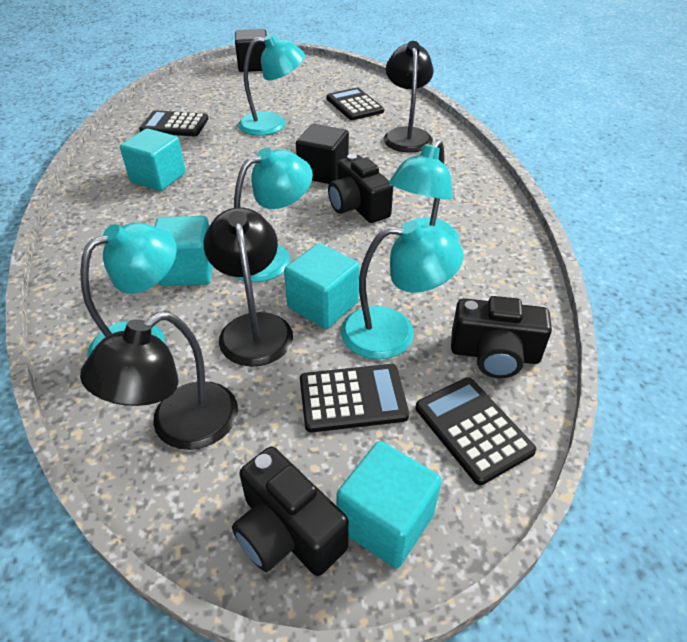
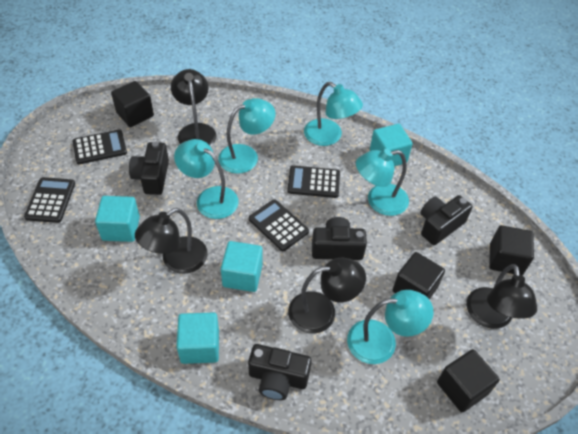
black camera: [232,447,349,576] [328,154,393,223] [451,296,552,378] = 3 -> [129,142,169,195] [248,344,312,400] [312,217,367,260] [421,195,472,245] = 4
black cube: [235,29,267,72] [296,124,349,184] = 2 -> [111,81,154,127] [393,252,445,299] [437,349,500,412] [489,225,534,275] = 4
black lamp: [80,311,238,450] [204,207,293,367] [384,41,433,153] = 3 -> [135,208,208,274] [171,69,216,146] [288,258,366,333] [467,264,537,329] = 4

